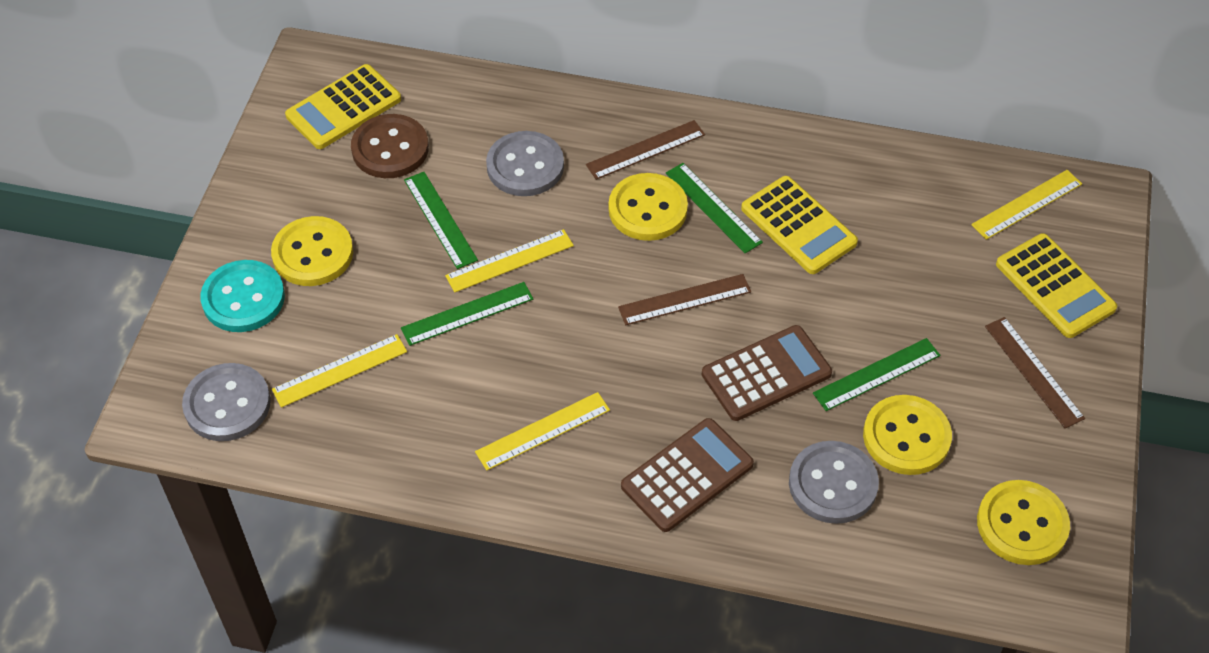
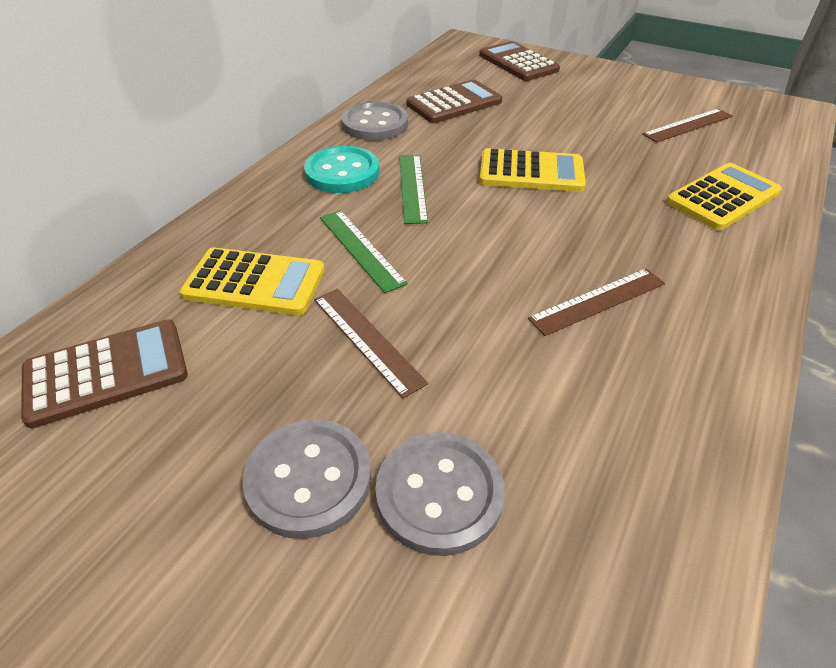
brown button: [351,114,429,178] = 1 -> none = 0
brown calculator: [621,418,754,532] [702,325,832,421] = 2 -> [21,320,188,428] [407,79,502,123] [479,41,560,81] = 3
green ruler: [401,282,533,346] [404,172,478,269] [666,163,763,253] [813,338,940,411] = 4 -> [320,210,408,293] [399,155,428,224] = 2
yellow button: [271,216,353,286] [609,173,688,241] [863,395,952,475] [977,480,1070,565] = 4 -> none = 0
yellow ruler: [272,334,407,408] [445,229,574,293] [475,392,610,471] [971,170,1082,240] = 4 -> none = 0

